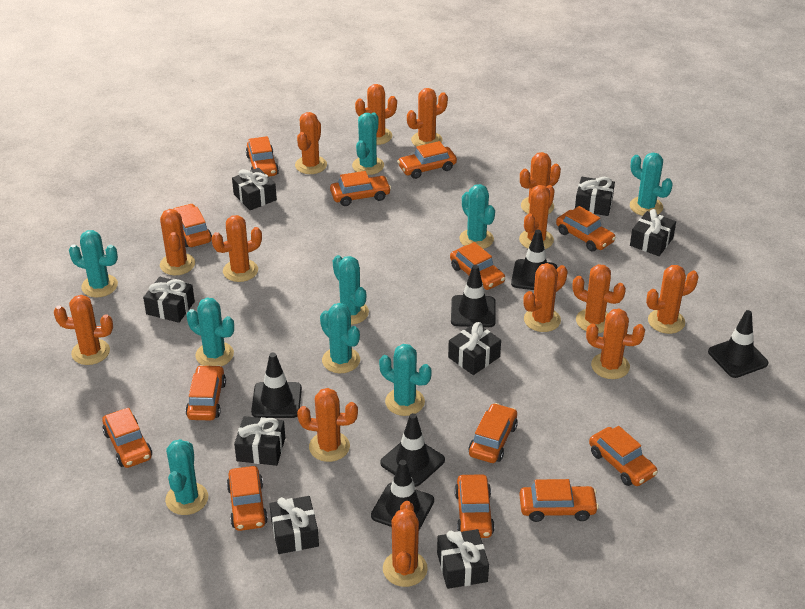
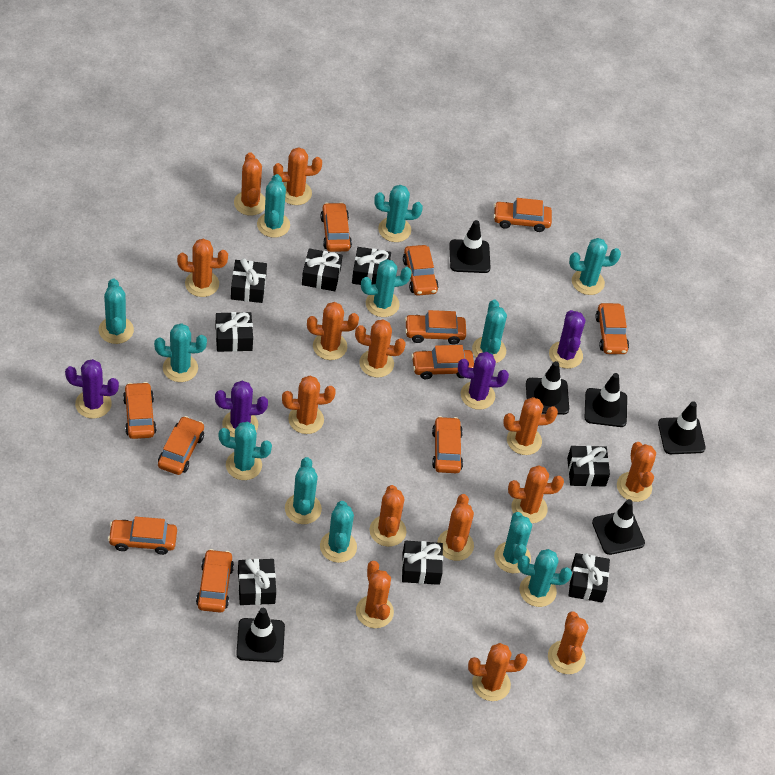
orange car: [102,408,152,468] [173,204,212,247] [185,365,226,420] [226,466,268,531] [246,136,279,177] [330,171,391,206] [397,141,457,179] [450,242,505,290] [454,474,495,538] [468,403,518,463] [519,479,599,522] [556,206,616,251] [589,426,658,486] = 13 -> [108,516,177,555] [123,382,156,439] [158,416,204,475] [196,549,234,613] [320,202,352,252] [403,245,439,296] [405,310,466,345] [411,345,474,379] [432,416,463,473] [494,198,552,232] [595,303,629,354] = 11
purple cactus: none = 0 -> [65,359,119,419] [215,381,268,437] [458,352,509,410] [549,310,586,369] = 4
turquoise cactus: [69,230,118,297] [165,439,208,515] [187,298,234,366] [320,303,360,373] [333,255,369,325] [352,113,384,175] [379,344,432,416] [459,184,495,249] [630,153,673,216] = 9 -> [99,278,134,344] [154,323,207,382] [219,422,272,480] [257,174,290,238] [285,457,322,524] [320,501,357,563] [361,259,412,317] [374,185,423,242] [472,300,507,363] [494,512,532,573] [518,549,572,607] [569,238,621,295] = 12

